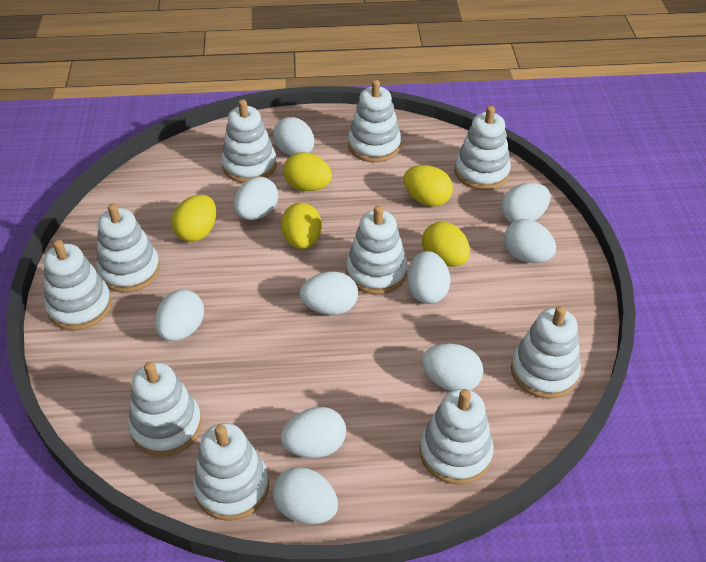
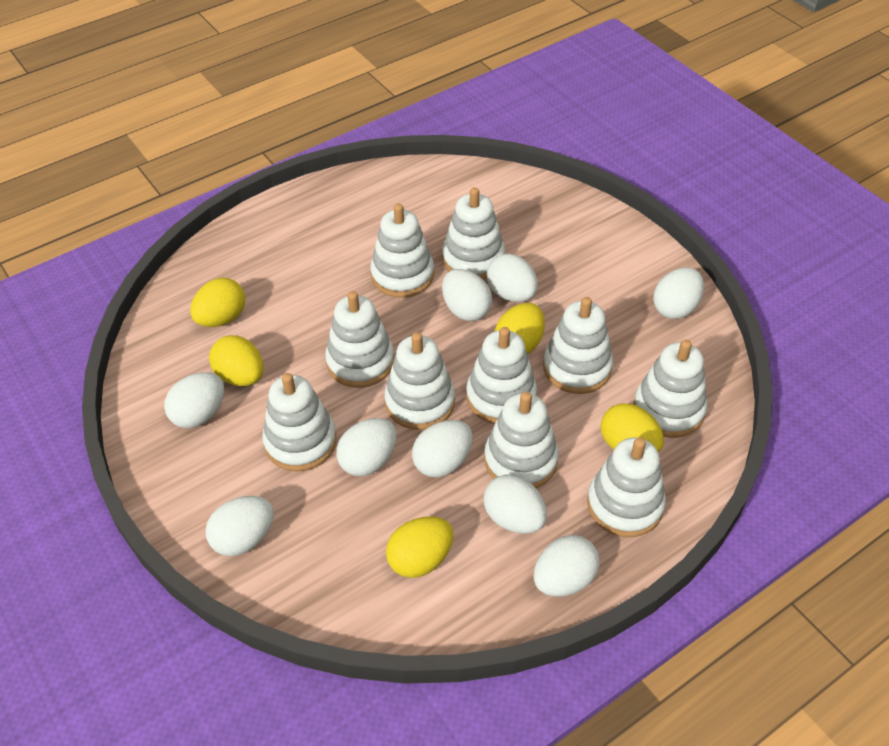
white egg: [155,289,204,341] [234,177,278,220] [273,117,315,156] [273,467,338,524] [281,407,346,458] [300,271,358,315] [407,251,451,304] [422,344,483,391] [501,183,551,223] [504,219,556,263] = 10 -> [164,372,224,428] [205,496,274,556] [336,418,397,476] [412,420,473,478] [442,269,492,321] [484,474,547,534] [487,254,538,302] [533,535,599,596] [653,267,704,319] = 9

